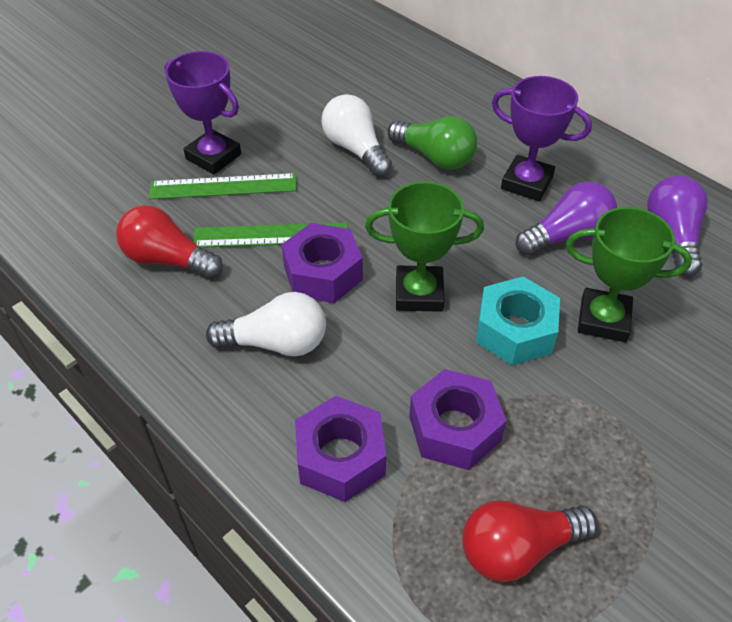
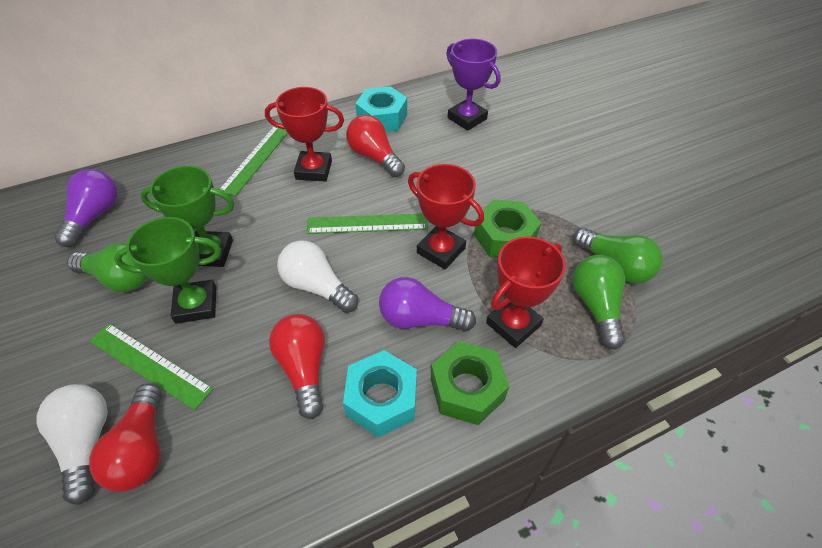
green light bulb: [388,116,478,170] = 1 -> [67,243,148,292] [572,255,626,350] [573,228,663,284] = 3
green nut: none = 0 -> [431,341,509,425] [474,200,541,258] = 2
green ruler: [149,173,297,199] [193,223,348,248] = 2 -> [90,323,213,410] [219,126,288,197] [307,214,428,234] = 3
purple nut: [282,223,363,303] [295,396,386,502] [409,369,507,470] = 3 -> none = 0
purple trophy: [164,51,241,174] [492,76,592,201] = 2 -> [446,39,500,131] = 1
red light bulb: [116,205,223,279] [462,500,598,582] = 2 -> [89,383,162,492] [269,314,325,419] [346,115,405,177] = 3
red trophy: none = 0 -> [265,87,344,182] [408,164,484,269] [486,236,566,348] = 3
turquoise nut: [476,276,560,365] = 1 -> [343,350,417,438] [355,86,407,132] = 2

